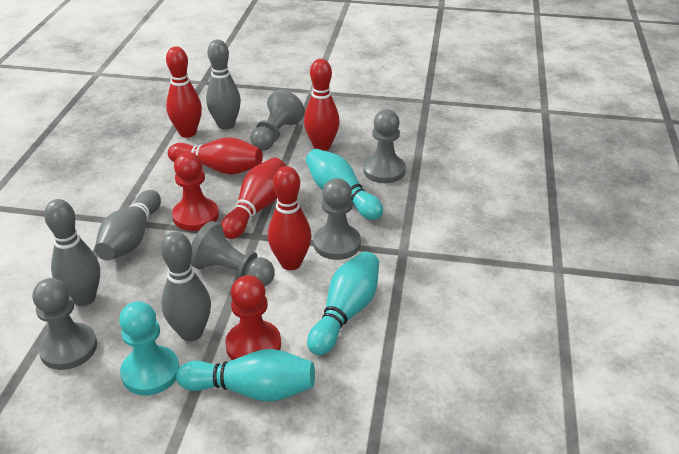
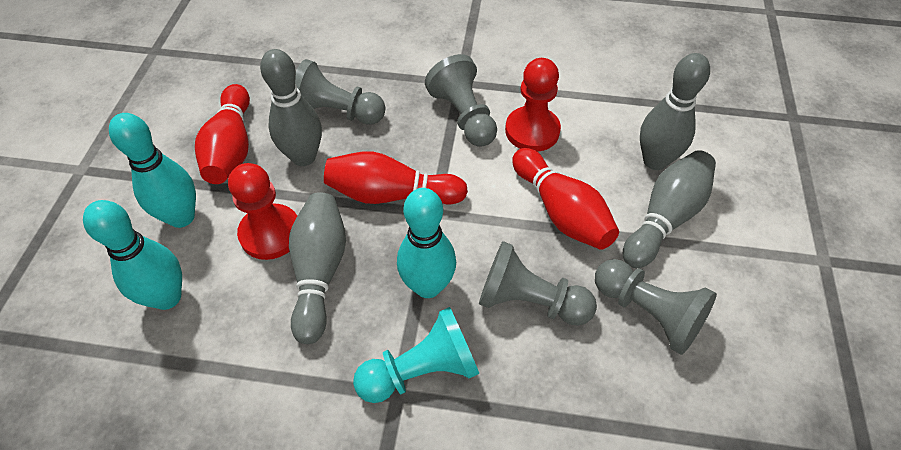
grey pawn: [33,278,97,370] [191,221,275,286] [250,90,305,151] [313,178,361,260] [363,109,406,183] = 5 -> [295,59,386,125] [425,54,497,147] [479,241,597,326] [595,259,717,355] = 4
red bowling pin: [166,47,202,138] [168,137,263,175] [221,157,286,239] [268,166,311,270] [304,59,340,151] = 5 -> [195,84,250,184] [324,151,468,204] [512,148,619,250] = 3

